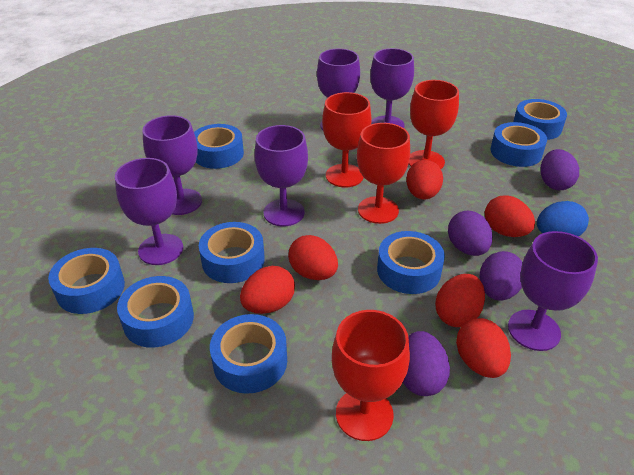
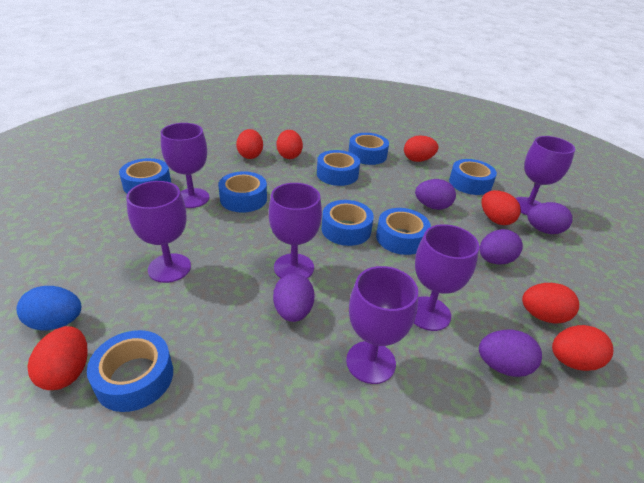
purple egg: [403,331,450,396] [448,211,493,256] [480,251,523,301] [541,149,579,190] = 4 -> [273,273,314,322] [415,179,456,210] [479,229,523,265] [479,329,542,377] [527,202,573,234] = 5
red egg: [240,266,295,314] [288,235,338,280] [406,160,443,199] [435,274,485,327] [456,318,511,378] [485,195,535,237] = 6 -> [27,326,88,390] [236,129,263,159] [277,130,303,159] [404,136,438,162] [482,190,521,225] [522,283,579,324] [552,325,613,371] = 7
red goblet: [322,92,372,187] [332,310,410,441] [357,123,410,224] [409,80,459,169] = 4 -> none = 0

